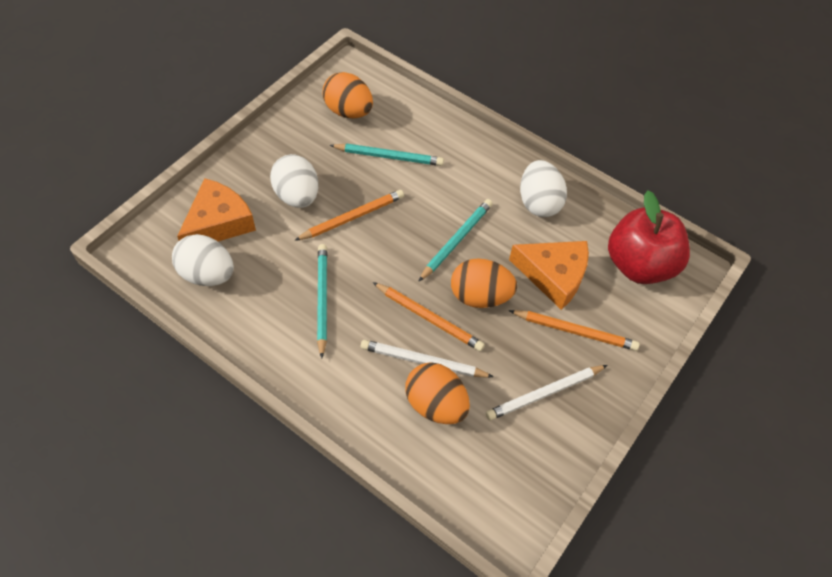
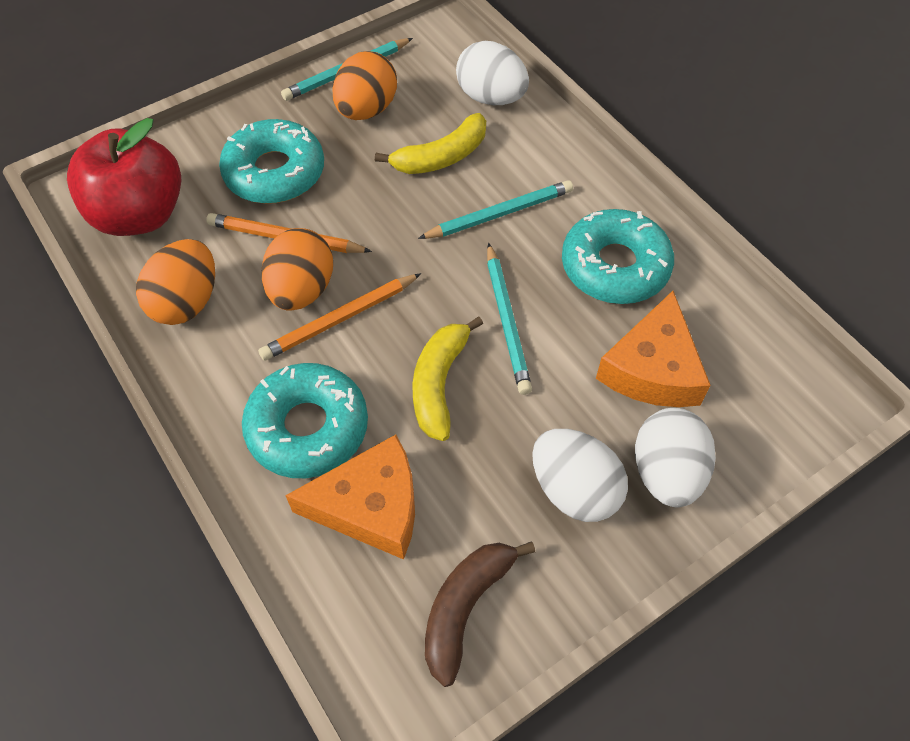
brown banana: none = 0 -> [425,542,535,687] = 1
orange pencil: [294,190,404,241] [373,282,485,351] [509,310,640,351] = 3 -> [206,213,372,253] [258,273,421,361] = 2
turquoise donut: none = 0 -> [219,119,324,204] [242,363,368,478] [562,209,674,304] = 3
white pencil: [361,339,494,378] [486,365,607,421] = 2 -> none = 0
yellow banana: none = 0 -> [375,113,486,174] [413,317,483,441] = 2

